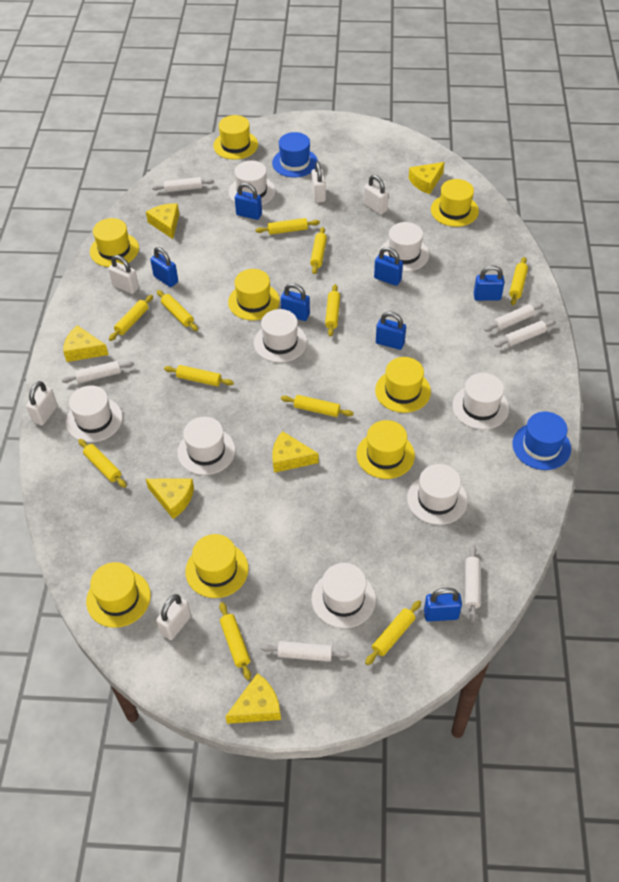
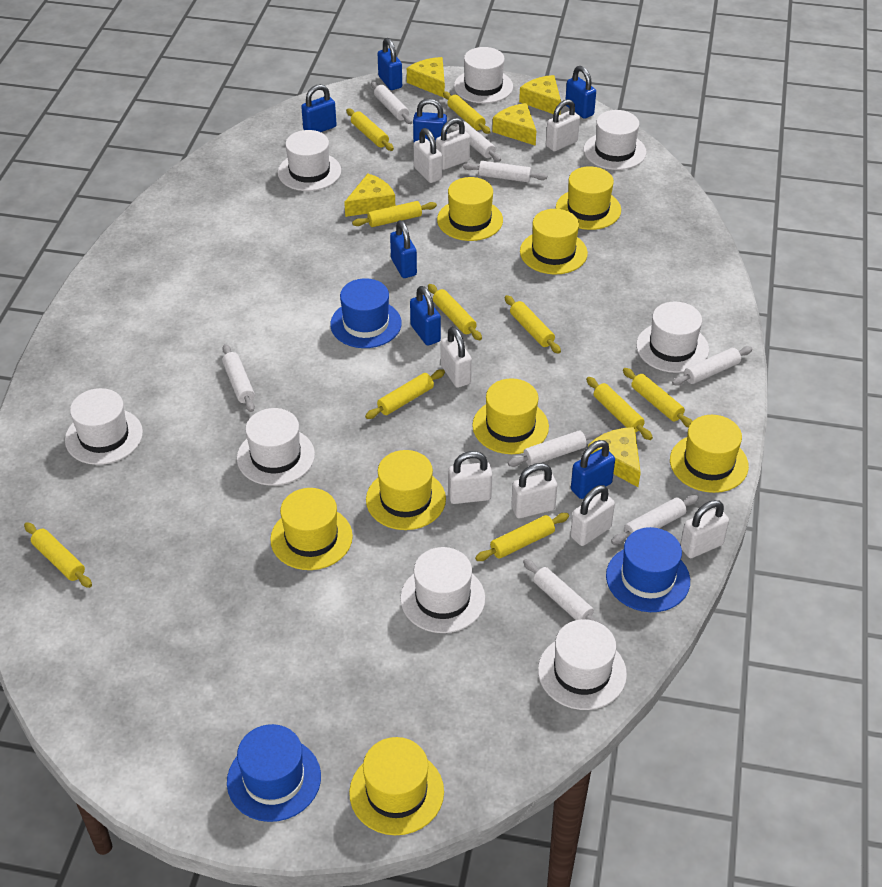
blue hat: [272,132,318,178] [512,412,571,470] = 2 -> [227,724,321,822] [330,278,402,348] [606,527,690,612] = 3
white padlock: [26,381,58,425] [108,255,139,294] [156,594,191,640] [311,162,326,203] [364,175,389,215] = 5 -> [414,128,442,183] [436,118,470,170] [441,327,472,388] [448,451,492,504] [511,463,557,518] [546,99,580,151] [570,485,615,546] [680,500,729,558] = 8
white rolling pin: [62,361,134,383] [152,177,214,192] [261,641,350,662] [465,545,481,622] [484,303,543,332] [494,320,556,348] = 6 -> [222,344,255,412] [371,81,413,124] [453,121,501,162] [463,161,547,182] [508,430,602,467] [523,559,602,624] [611,495,699,544] [672,346,753,386] = 8
yellow cheese: [63,325,109,362] [146,203,179,239] [146,478,194,519] [225,673,281,724] [272,431,319,473] [409,162,445,194] = 6 -> [344,174,395,217] [407,57,445,97] [492,103,536,146] [519,75,561,115] [588,427,641,487] = 5
yellow rolling pin: [78,439,127,488] [109,295,153,341] [157,290,198,331] [164,365,234,386] [219,602,251,680] [255,218,320,235] [281,395,354,417] [310,227,327,274] [325,284,340,337] [365,600,421,665] [509,257,528,305] = 11 -> [24,522,92,588] [346,108,394,151] [352,201,437,227] [365,369,445,419] [428,284,482,340] [443,92,490,134] [475,513,569,561] [505,295,561,354] [586,377,653,440] [623,368,693,428] = 10

